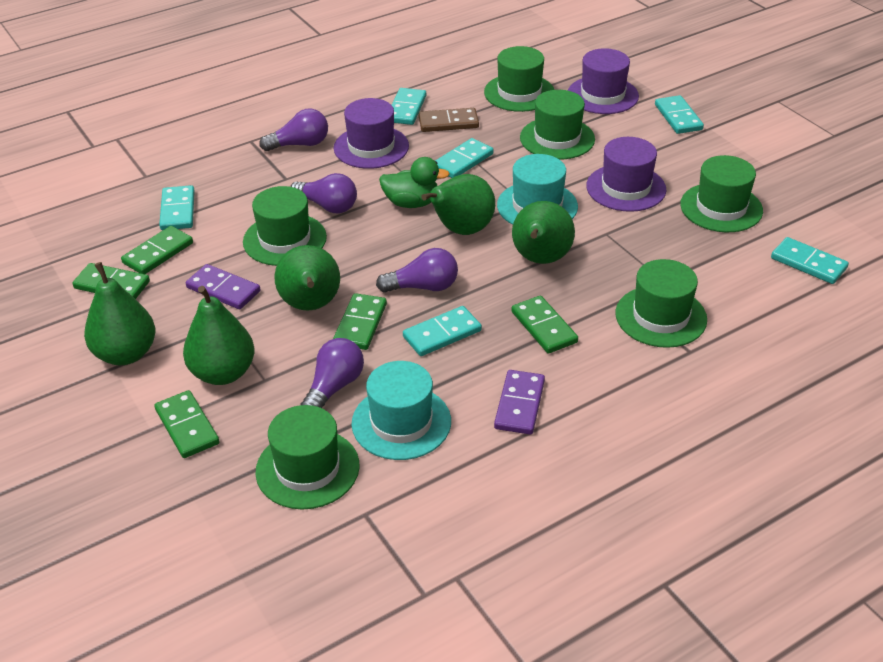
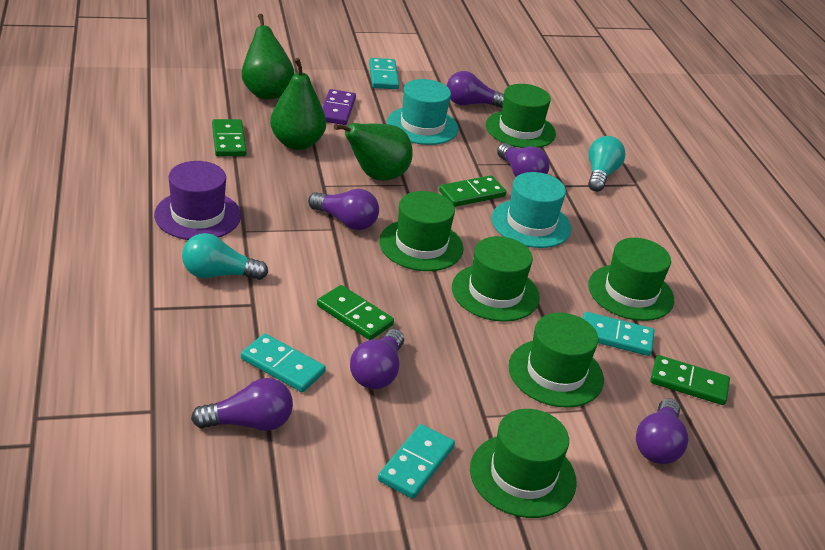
brown domino: [419,108,479,132] = 1 -> none = 0
green domino: [72,263,150,299] [121,226,193,274] [154,390,219,458] [333,293,387,350] [511,296,578,354] = 5 -> [212,119,247,156] [317,285,394,340] [439,175,506,207] [650,355,730,405] = 4
green duck: [379,157,450,208] = 1 -> none = 0
green pear: [84,262,155,365] [183,286,255,385] [275,245,340,311] [421,174,495,235] [512,201,575,264] = 5 -> [242,14,294,99] [270,58,326,150] [334,123,413,181] = 3
purple domino: [186,264,260,309] [494,370,545,434] = 2 -> [322,89,356,125] = 1
purple hat: [334,98,409,169] [568,48,639,114] [586,137,666,212] = 3 -> [154,161,241,240] = 1
purple light bulb: [259,109,328,151] [290,173,357,213] [300,338,364,408] [376,248,458,293] = 4 -> [191,378,293,431] [308,189,379,230] [350,329,404,389] [447,71,504,108] [497,143,550,177] [636,398,688,464] = 6
turquoise domino: [159,185,195,230] [392,88,426,125] [403,306,482,356] [435,138,494,178] [655,95,704,134] [771,237,849,284] = 6 -> [241,334,326,392] [369,58,399,89] [378,424,455,499] [583,312,655,356] = 4
turquoise light bulb: none = 0 -> [182,233,268,280] [588,136,626,192] = 2

